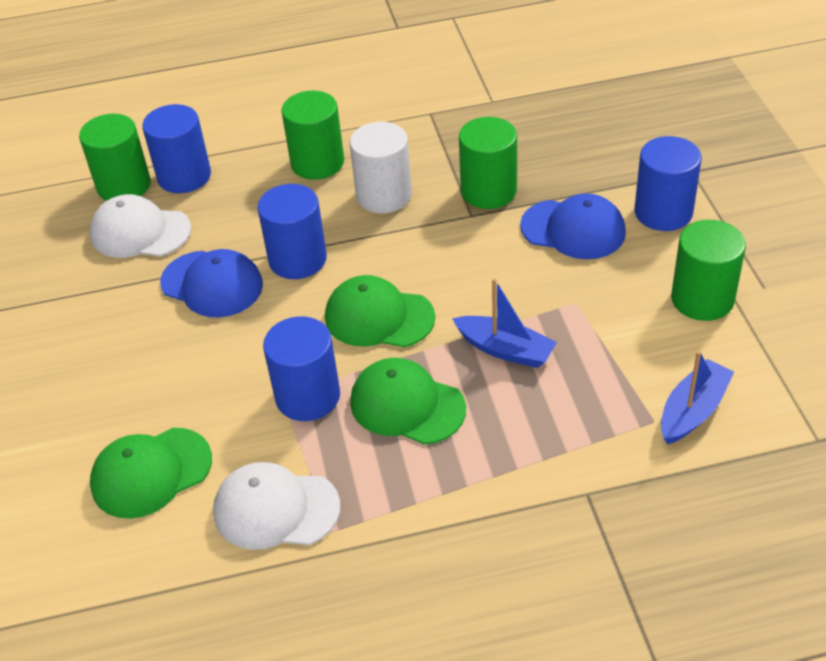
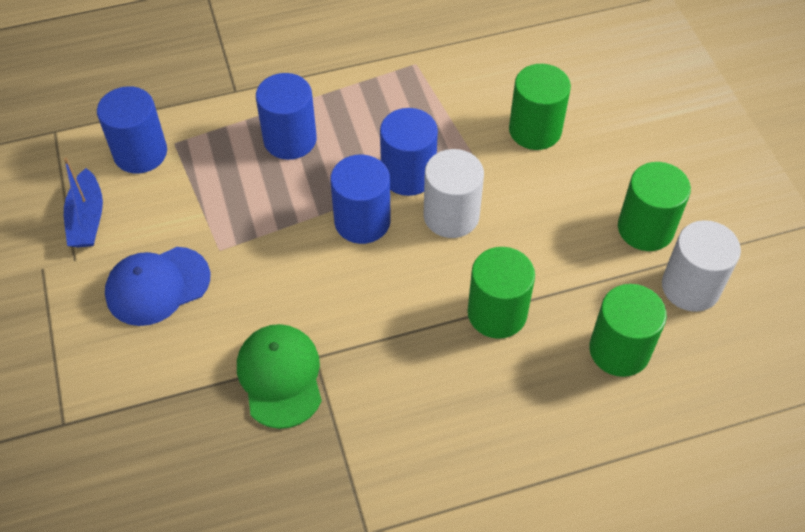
blue boat: [452,279,557,368] [661,351,734,444] = 2 -> [64,158,103,247] = 1
blue cap: [160,249,263,317] [520,193,626,259] = 2 -> [105,247,210,326] = 1
green cap: [90,428,212,519] [325,275,435,347] [350,358,466,445] = 3 -> [237,324,322,429] = 1
white cap: [90,194,191,258] [213,462,340,550] = 2 -> none = 0
white cylinder: [350,122,412,214] = 1 -> [423,149,484,238] [662,220,741,312] = 2

